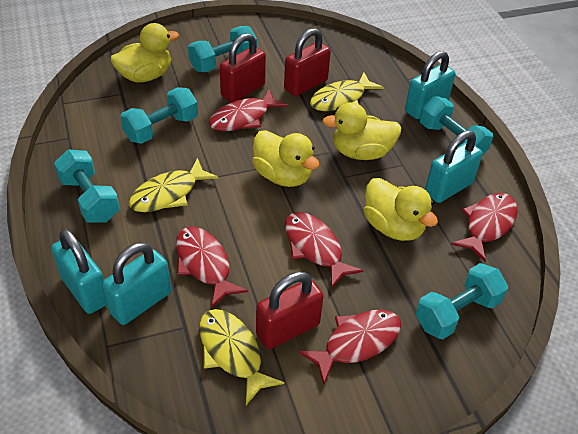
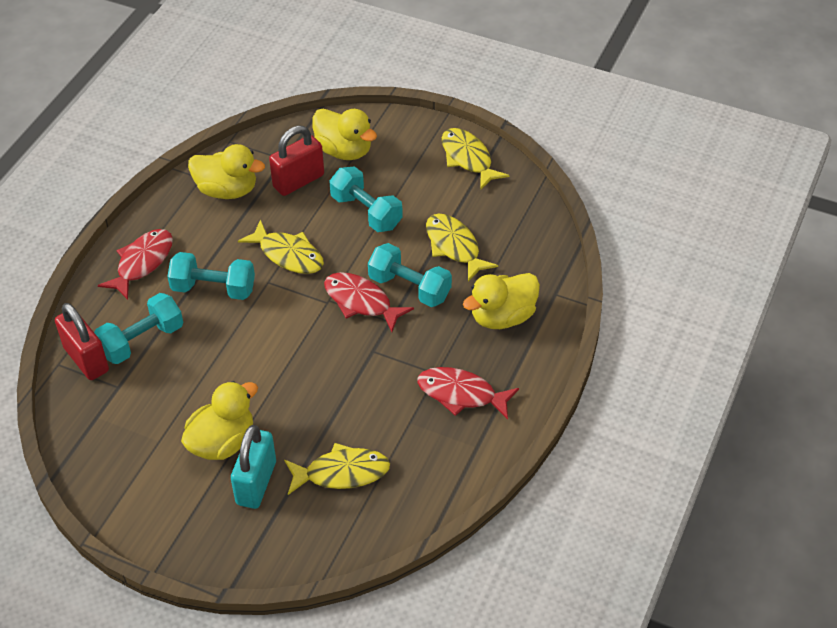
red fish: [176,227,248,308] [209,89,288,131] [285,212,364,289] [298,309,401,384] [451,193,518,262] = 5 -> [98,229,173,300] [324,272,414,332] [417,367,519,419] = 3
red padlock: [220,33,266,102] [256,272,323,349] [284,28,331,96] = 3 -> [55,303,109,380] [269,126,324,196] = 2
turquoise dumbbell: [54,149,120,223] [120,87,198,144] [188,26,257,72] [415,263,508,339] [420,96,493,154] = 5 -> [94,293,183,364] [167,252,255,300] [329,166,403,232] [368,243,452,307] = 4
turquoise padlock: [51,229,107,314] [102,243,171,325] [405,51,455,119] [425,130,483,203] = 4 -> [231,425,276,509] = 1
yellow fish: [129,158,219,212] [199,309,284,405] [310,72,384,111] = 3 -> [238,220,324,274] [284,443,390,495] [426,214,498,282] [442,128,509,190] = 4

